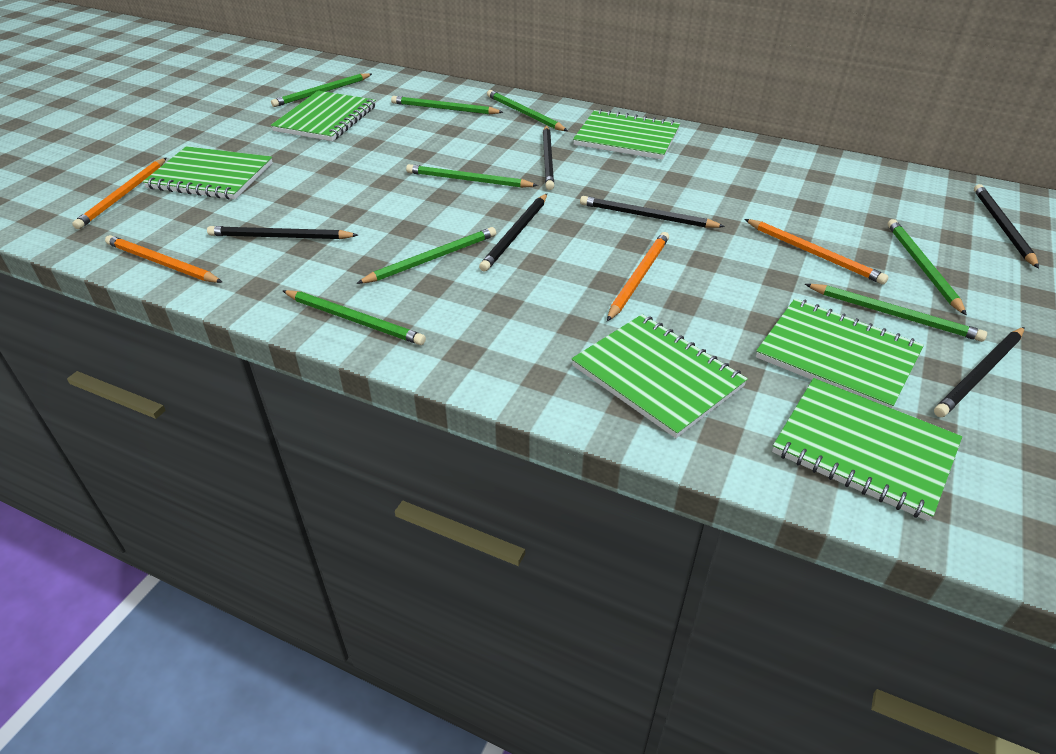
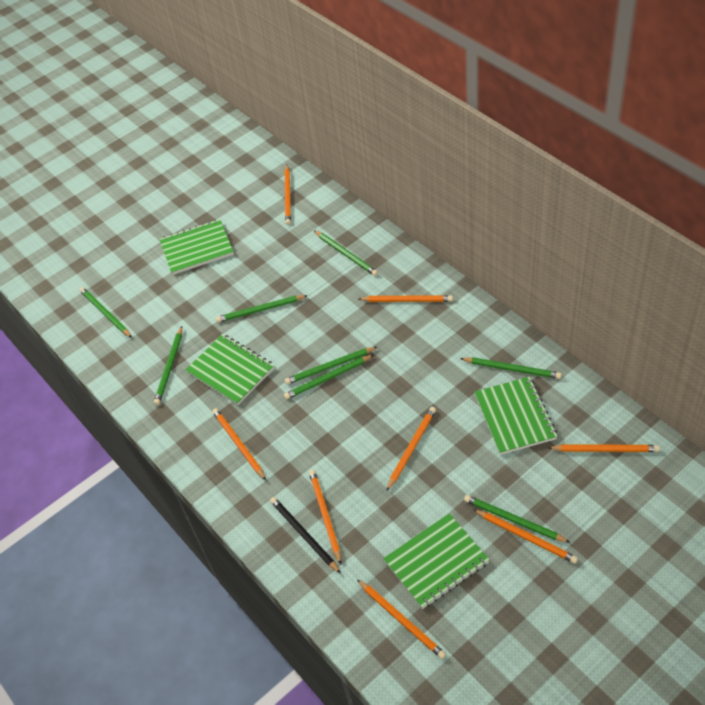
black pencil: [207,226,358,239] [479,194,547,271] [543,125,554,190] [580,196,725,228] [934,327,1025,417] [974,184,1039,268] = 6 -> [270,497,341,574] = 1
green notebook: [143,146,273,199] [271,91,376,141] [572,314,748,438] [573,109,680,160] [756,299,924,408] [772,378,962,521] = 6 -> [160,219,234,275] [186,334,274,405] [383,513,490,609] [474,377,558,455] = 4
orange pencil: [72,158,167,229] [105,235,222,283] [607,232,669,321] [745,219,888,284] = 4 -> [212,408,266,480] [285,165,291,225] [309,470,341,565] [357,580,446,659] [359,295,453,302] [386,407,436,491] [473,509,578,564] [548,444,660,452] = 8

